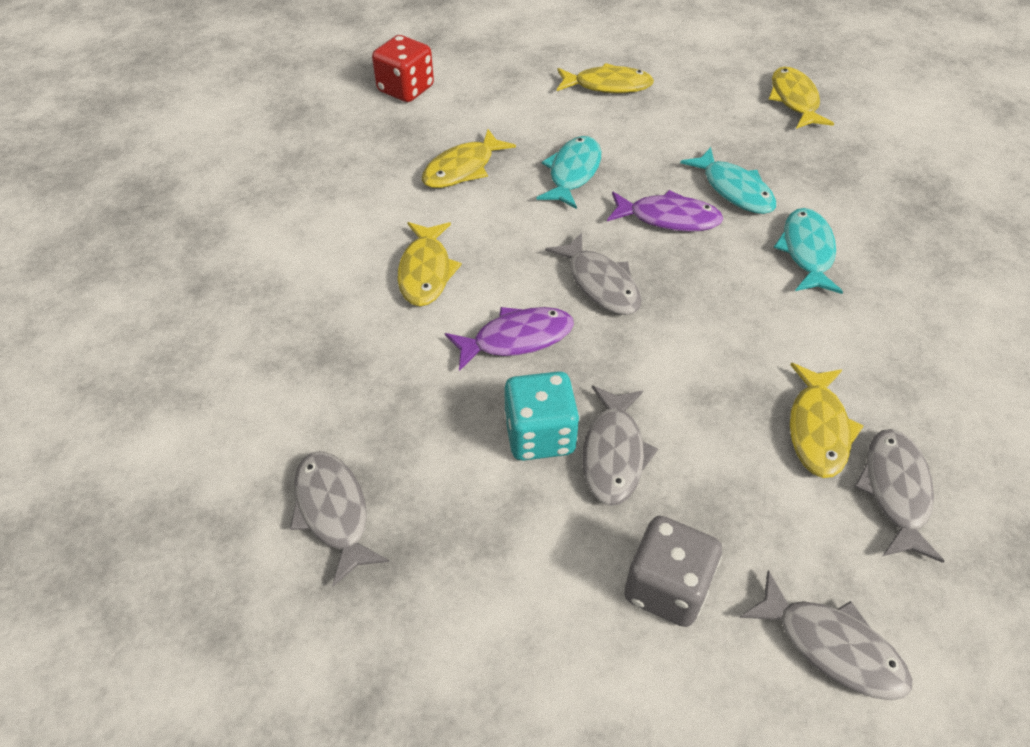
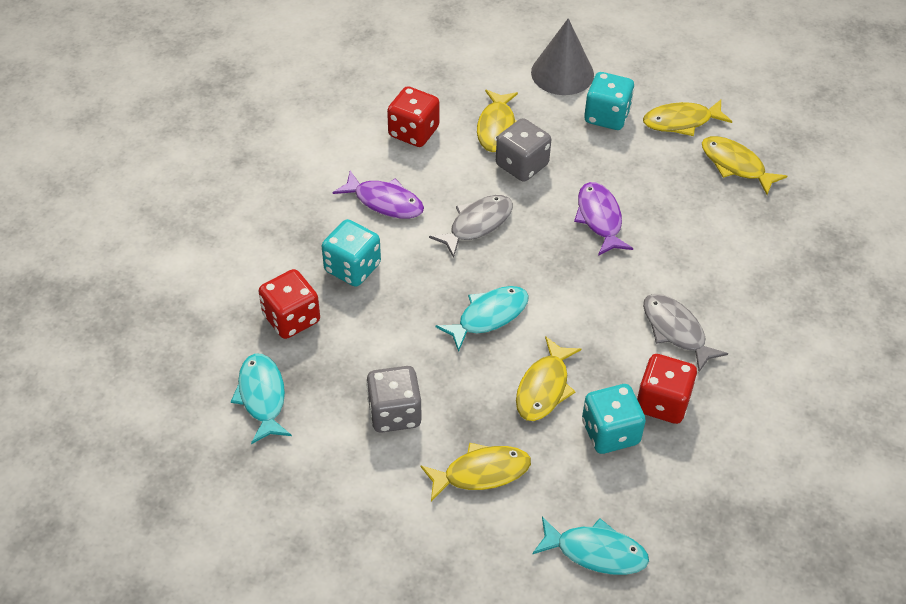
grey cone: none = 0 -> [531,18,594,95] = 1
grey dice: [624,516,722,627] = 1 -> [366,366,422,433] [496,118,551,182] = 2
grey fish: [290,451,389,586] [545,232,642,315] [582,385,658,506] [739,570,913,700] [854,429,944,563] = 5 -> [429,195,513,258] [643,294,728,372] = 2
red dice: [372,35,434,102] = 1 -> [258,269,320,339] [387,86,440,147] [637,354,697,424] = 3
turquoise dice: [504,371,580,461] = 1 -> [322,219,381,287] [582,384,646,454] [584,72,634,130] = 3

